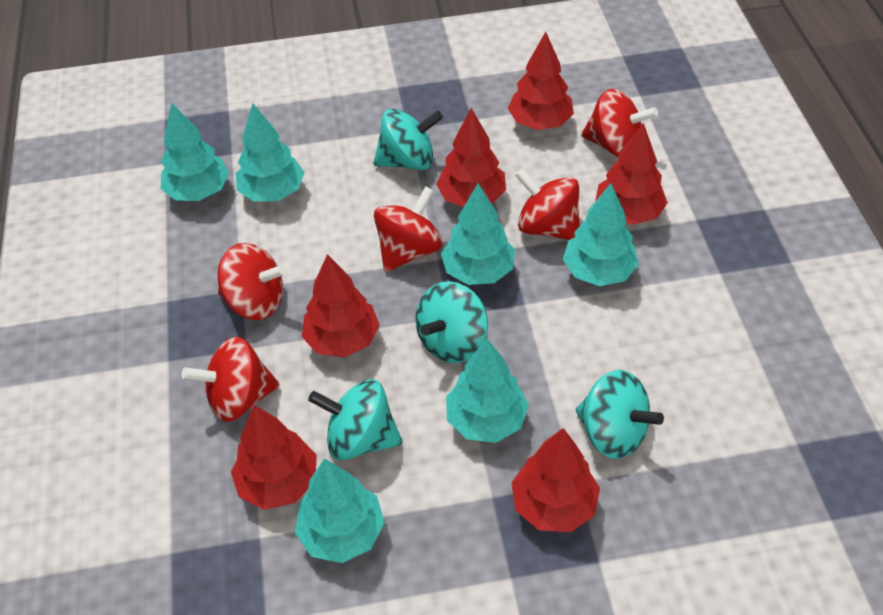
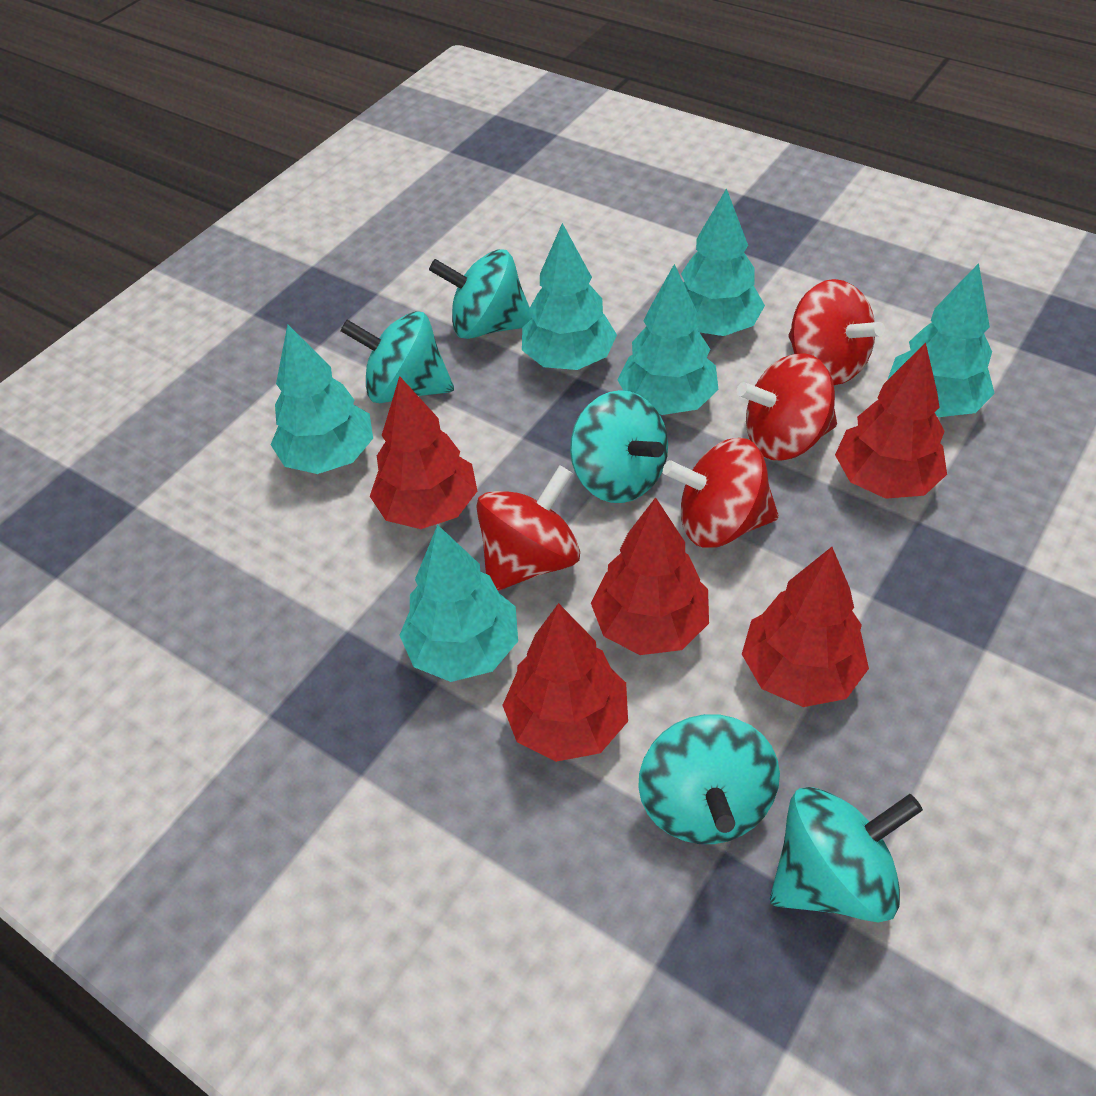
red spinning top: [182,337,280,422] [218,243,287,320] [374,186,443,272] [515,169,580,240] [581,89,658,157] = 5 -> [476,465,580,591] [663,438,779,548] [737,353,837,460] [788,279,885,385] = 4
red tree: [231,405,317,510] [302,254,380,358] [436,108,506,207] [508,32,574,130] [511,428,600,532] [595,123,668,225] = 6 -> [370,376,477,529] [502,603,628,762] [591,497,709,655] [742,547,869,707] [835,342,947,499] = 5
turquoise spinning top: [308,379,403,460] [373,109,443,170] [415,281,488,363] [576,370,664,459] = 4 -> [340,311,454,403] [429,249,532,339] [570,390,668,503] [638,714,780,844] [770,787,923,922] = 5

